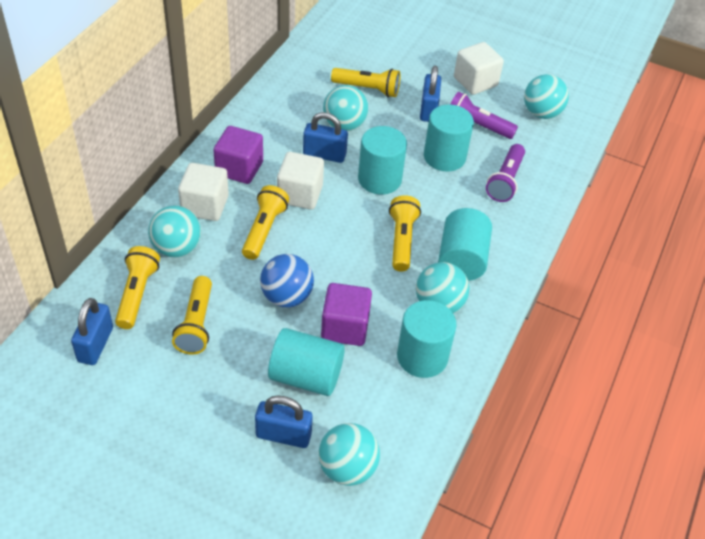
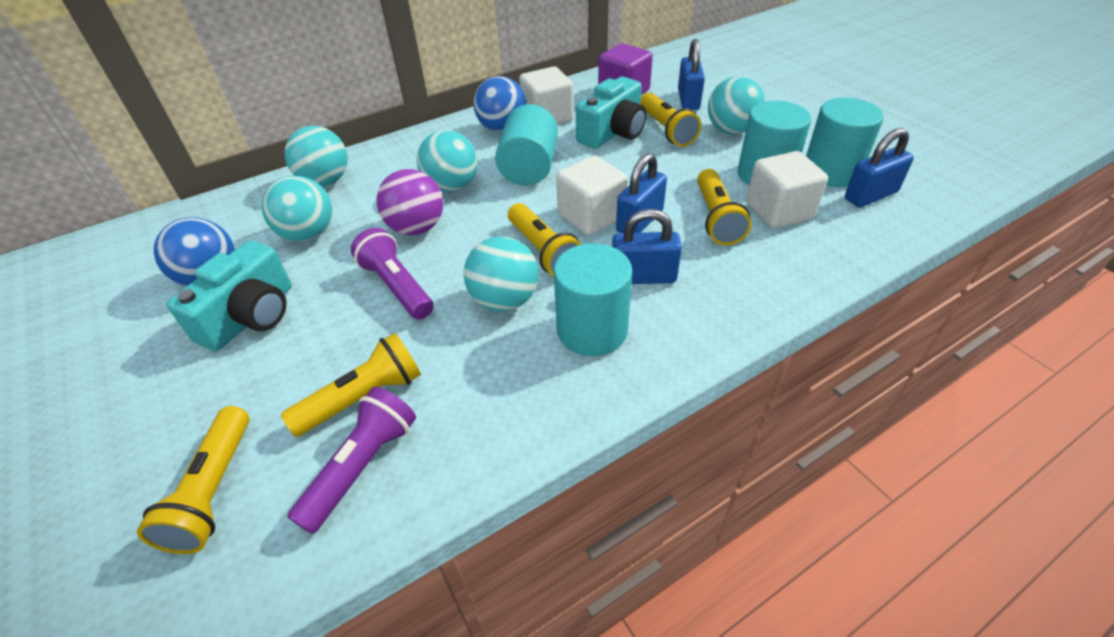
blue ball: [260,254,314,307] = 1 -> [154,217,235,286] [473,76,527,133] = 2
purple ball: none = 0 -> [376,169,443,235] = 1
purple cube: [213,126,263,184] [321,283,372,346] = 2 -> [598,43,653,95] = 1
turquoise camera: none = 0 -> [167,240,292,351] [576,77,646,149] = 2
turquoise cylinder: [268,328,345,396] [358,126,407,195] [397,300,457,378] [424,105,474,171] [438,208,492,281] = 5 -> [495,104,558,185] [554,243,633,356] [737,101,811,185] [806,98,884,187] = 4

